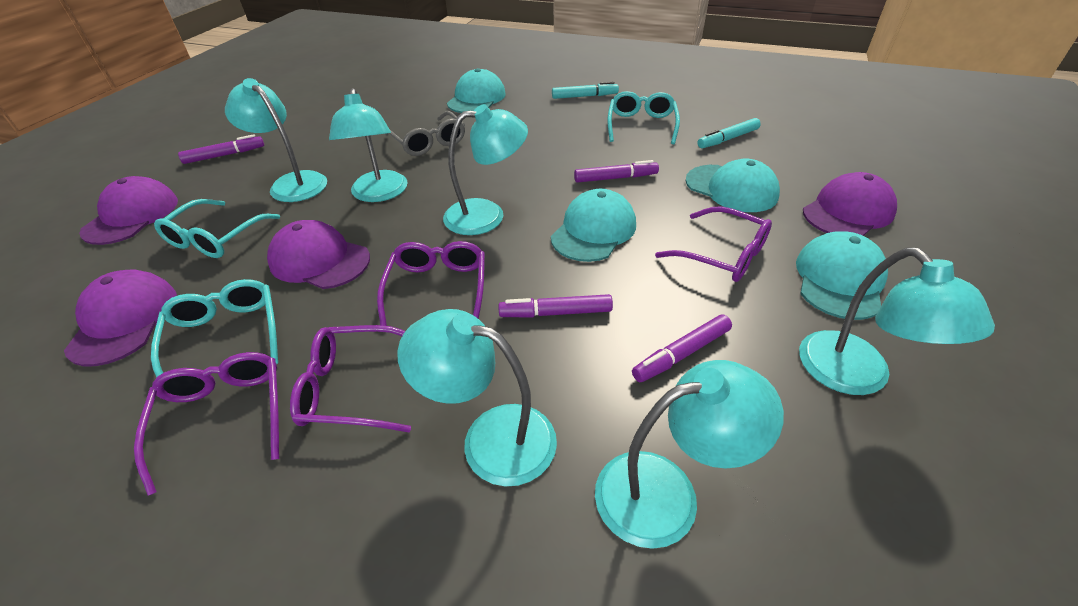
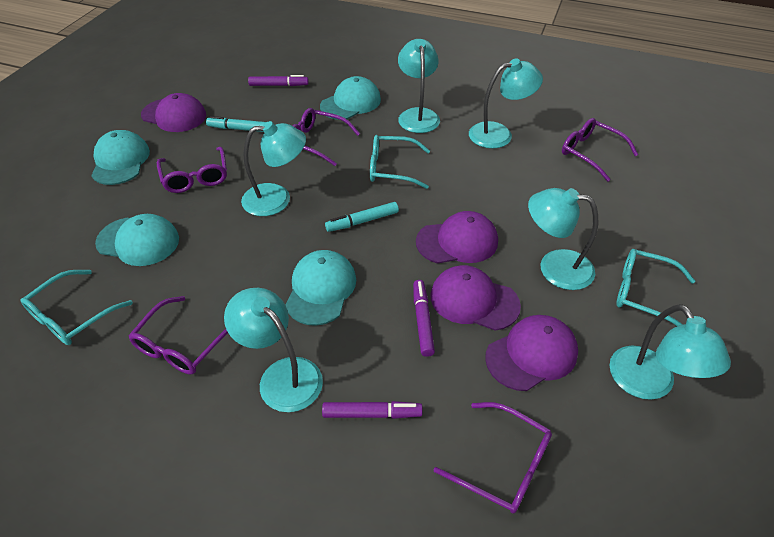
grey glasses: [385,111,465,156] = 1 -> none = 0
purple glasses: [134,352,279,496] [290,325,411,433] [377,241,485,326] [655,206,772,282] = 4 -> [129,296,228,375] [157,147,227,193] [292,108,360,166] [434,402,552,514] [562,118,638,182] = 5
purple marker: [178,134,264,164] [498,294,613,318] [574,160,659,183] [632,314,732,382] = 4 -> [248,75,309,86] [322,401,423,419] [413,280,435,357] = 3

